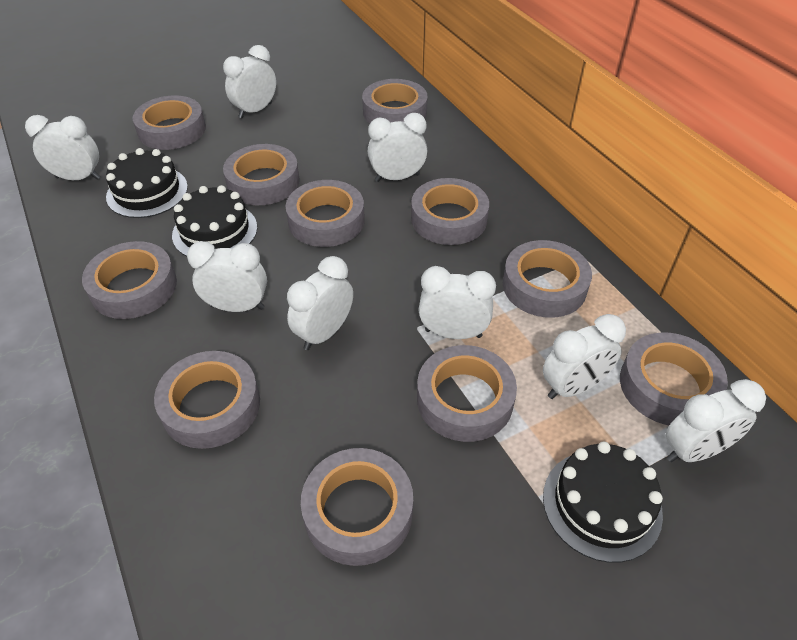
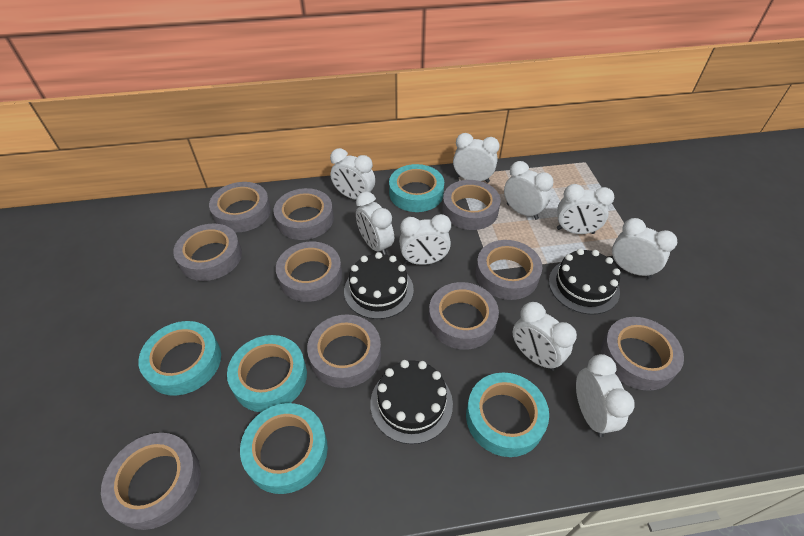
grey tape: [82,241,177,319] [133,95,206,150] [154,351,260,449] [223,144,300,205] [286,180,365,247] [301,448,413,566] [362,79,428,124] [411,178,489,245] [417,345,517,442] [503,240,592,318] [620,333,728,425] = 11 -> [101,433,201,530] [173,224,242,281] [209,182,271,232] [274,188,334,240] [276,242,342,302] [307,314,381,388] [429,282,499,350] [442,180,501,230] [476,240,542,300] [601,317,684,391] = 10
turquoise tape: none = 0 -> [138,321,221,396] [227,335,307,412] [240,403,328,494] [389,164,444,212] [466,373,549,457] = 5
white clock: [25,115,101,180] [187,241,267,312] [223,45,276,118] [287,256,353,350] [368,113,427,182] [418,266,496,339] [543,314,626,399] [666,379,766,462] = 8 -> [330,148,375,199] [356,191,394,255] [399,214,451,265] [453,133,500,183] [504,161,553,220] [513,302,577,371] [557,184,614,234] [576,354,635,437] [612,218,677,279] = 9

